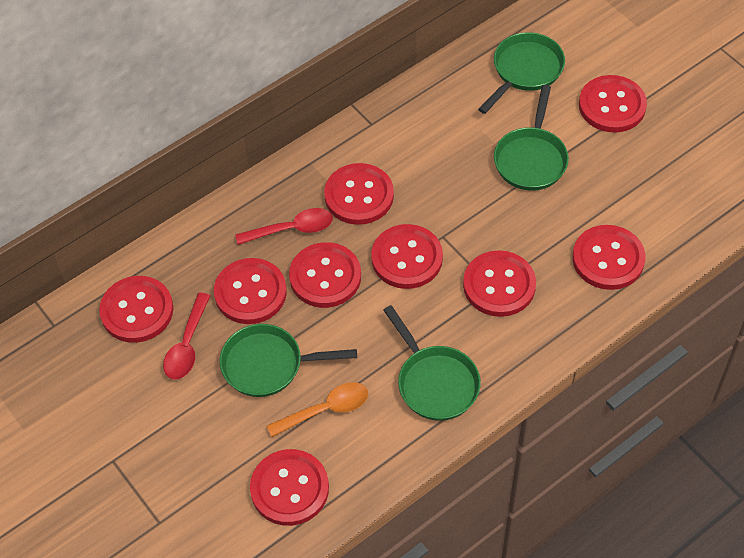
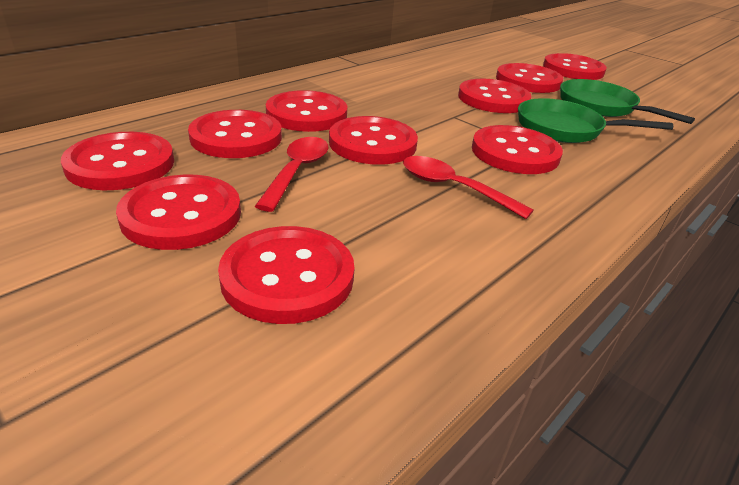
green pan: [220,324,357,397] [383,305,481,421] [478,32,565,114] [494,85,569,191] = 4 -> [518,98,673,143] [560,79,695,124] = 2
orange spoon: [267,382,368,437] = 1 -> none = 0
red button: [99,276,174,343] [214,258,287,324] [250,449,329,526] [289,242,361,308] [324,163,394,225] [371,224,443,289] [463,250,536,317] [572,225,645,290] [579,75,647,133] = 9 -> [61,132,174,190] [116,174,241,250] [188,110,282,158] [218,226,355,324] [266,90,347,132] [329,116,418,165] [458,79,532,113] [472,125,563,174] [496,63,563,93] [543,53,607,80] = 10

